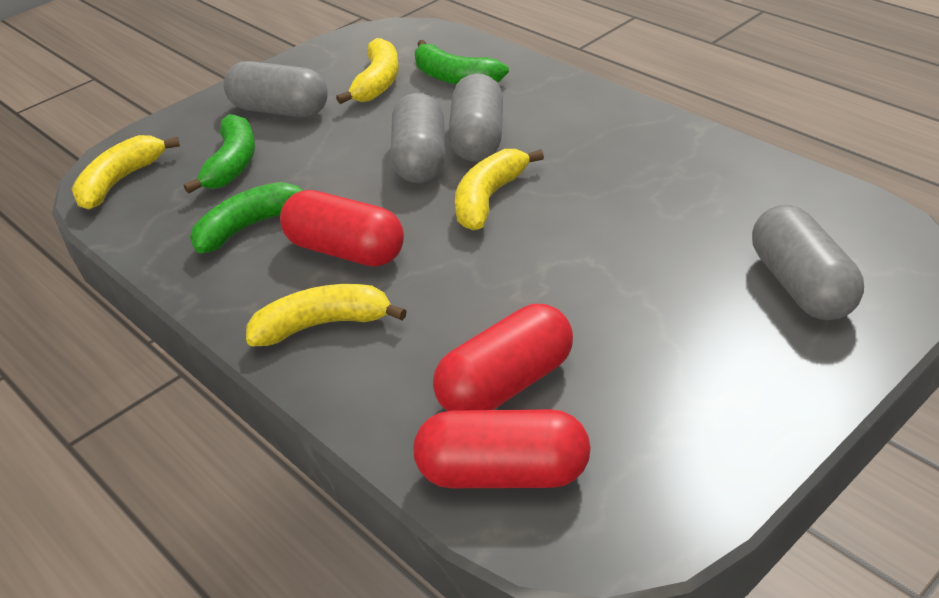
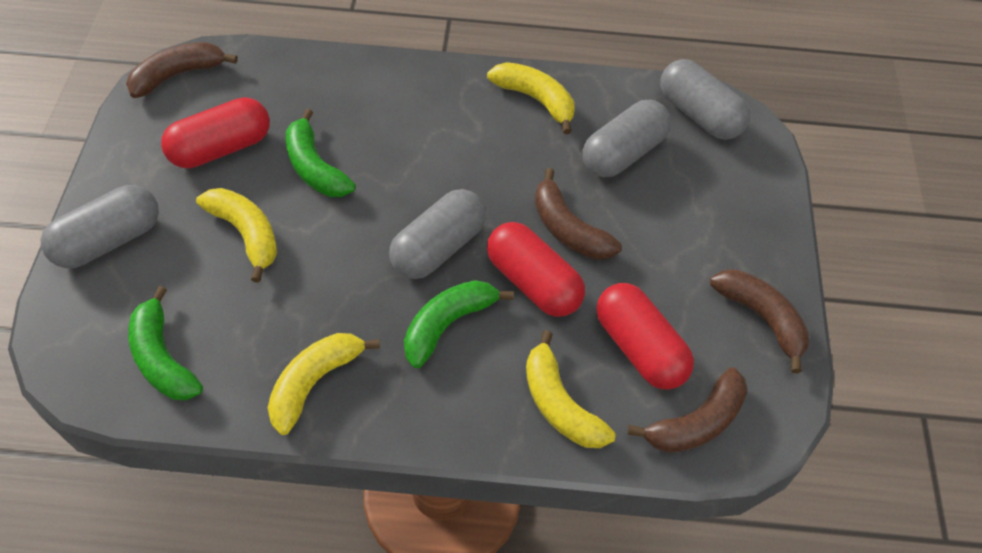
brown banana: none = 0 -> [126,42,238,98] [535,168,622,260] [627,367,748,453] [710,269,810,374] = 4

